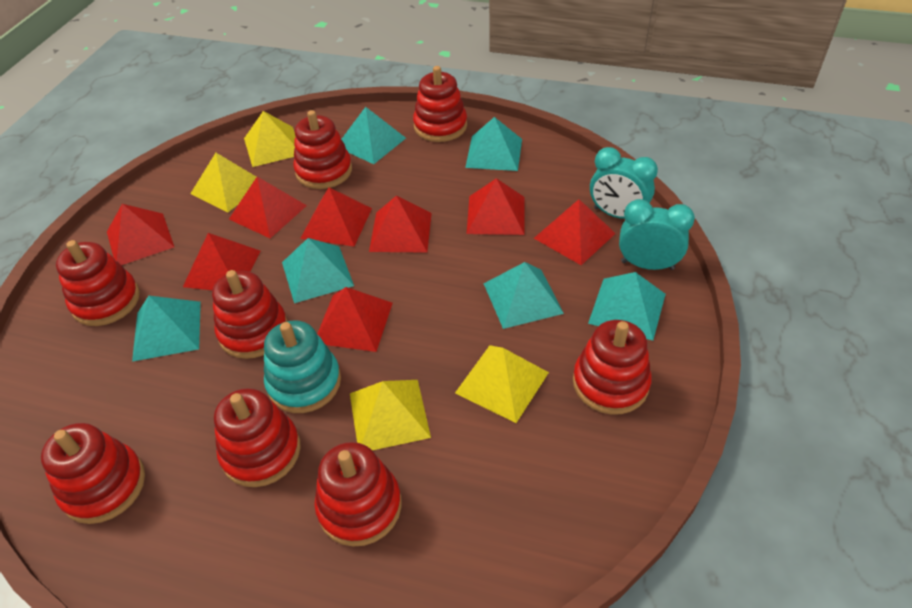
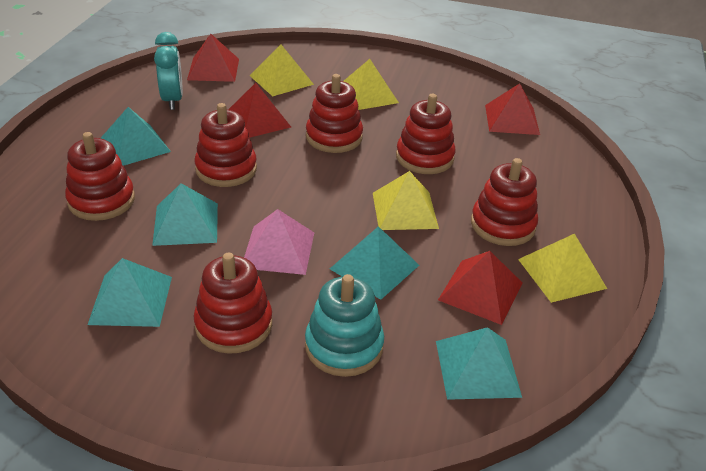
pink pyramid: none = 0 -> [244,209,314,275] = 1
red pyramid: [107,204,174,265] [183,233,261,290] [229,177,307,238] [300,187,372,246] [317,287,393,352] [369,196,432,253] [467,178,524,235] [534,199,616,265] = 8 -> [187,34,239,82] [228,83,291,138] [438,251,523,325] [485,83,540,135] = 4
red stacking toy: [41,423,145,524] [56,240,140,326] [212,270,287,359] [214,388,300,487] [293,110,352,189] [314,442,402,547] [413,66,467,142] [573,320,652,415] = 8 -> [65,132,135,221] [194,253,272,354] [195,103,257,187] [306,74,363,153] [396,94,455,174] [471,158,538,246] = 6
turquoise clock: [590,147,658,219] [619,199,695,270] = 2 -> [154,32,183,110] = 1
turquoise pyramid: [132,296,201,362] [282,238,354,303] [341,107,406,164] [465,117,522,171] [484,262,564,329] [588,272,666,341] = 6 -> [87,258,172,327] [101,107,171,166] [152,183,218,246] [330,226,419,300] [436,327,522,400] = 5

